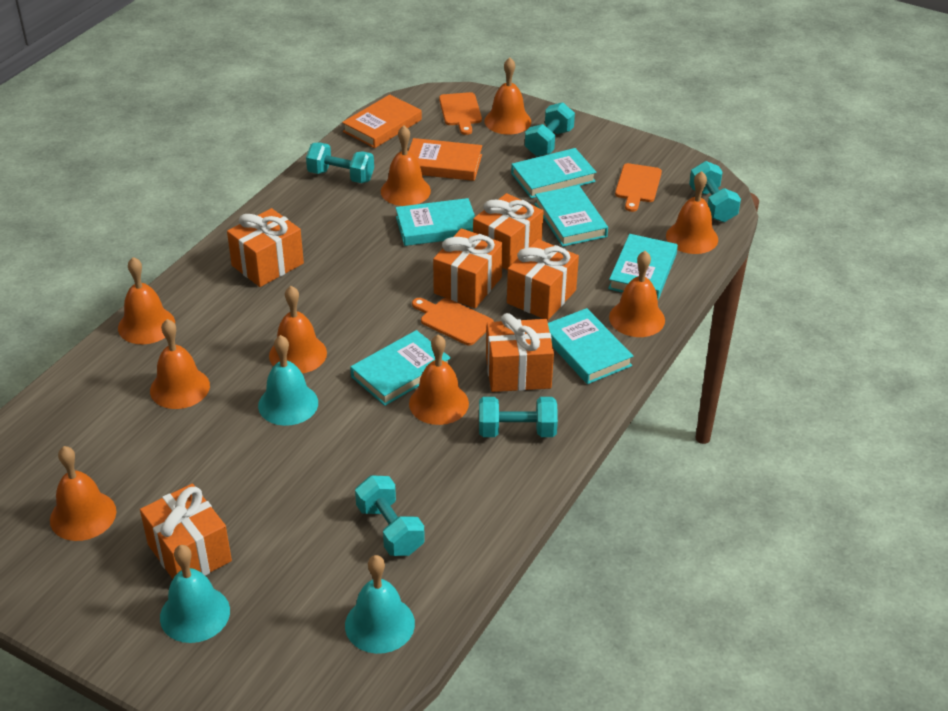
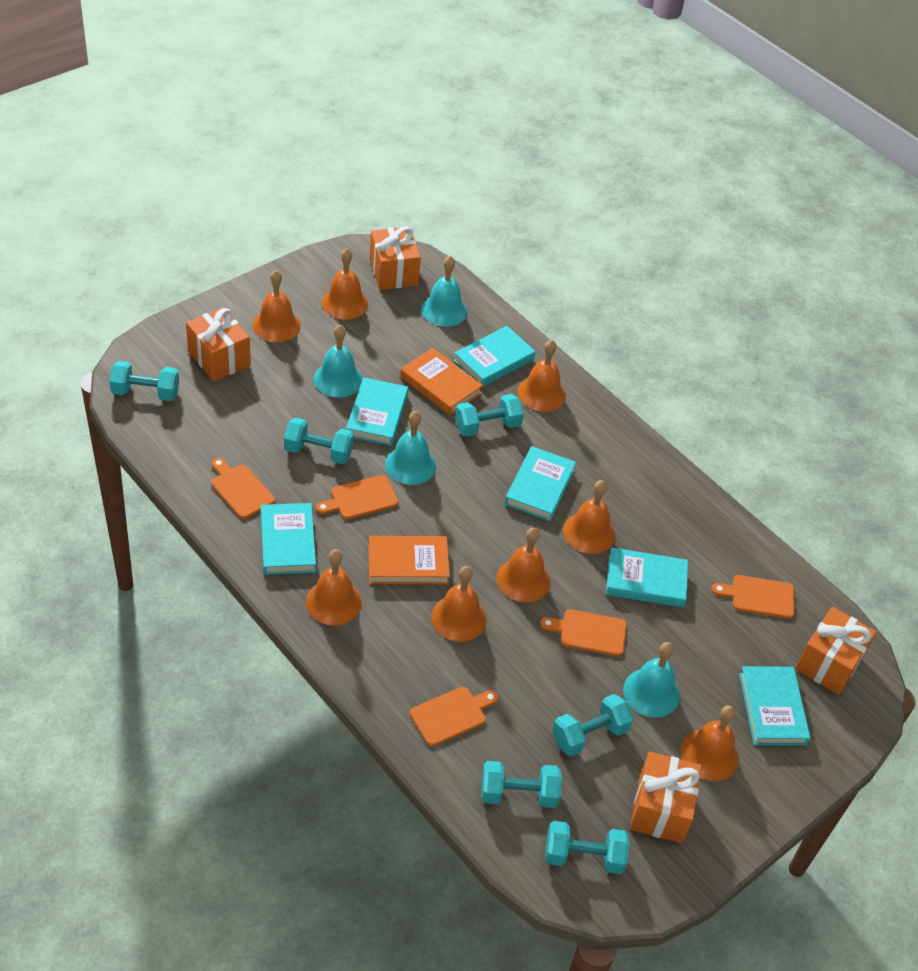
orange bell: [50,446,116,541] [118,257,175,344] [150,319,210,409] [269,286,327,374] [381,125,431,206] [409,335,469,425] [484,58,531,134] [609,251,665,337] [666,171,718,254] = 9 -> [253,270,301,342] [306,549,362,625] [322,248,368,320] [431,566,487,642] [497,527,551,602] [518,340,566,412] [563,480,615,554] [681,705,739,781] = 8
orange cutting board: [412,298,494,345] [439,92,482,135] [615,163,662,212] = 3 -> [211,458,275,519] [316,475,398,519] [410,687,498,746] [540,609,627,656] [711,575,795,619] = 5
orange gift: [140,484,232,579] [227,208,304,287] [433,228,503,308] [473,193,544,270] [486,313,554,392] [507,239,579,320] = 6 -> [186,307,251,381] [369,226,421,290] [630,752,701,843] [795,607,876,695] = 4
turquoise bell: [160,545,230,643] [258,335,318,426] [345,555,415,654] = 3 -> [314,325,363,397] [385,411,436,485] [421,256,467,327] [623,642,680,718] = 4
turquoise dumbbell: [306,142,374,183] [355,475,425,556] [479,397,558,437] [525,102,575,157] [689,161,741,222] = 5 -> [109,361,179,401] [284,418,354,464] [455,394,524,437] [481,761,562,808] [545,821,630,874] [553,694,633,756] = 6

